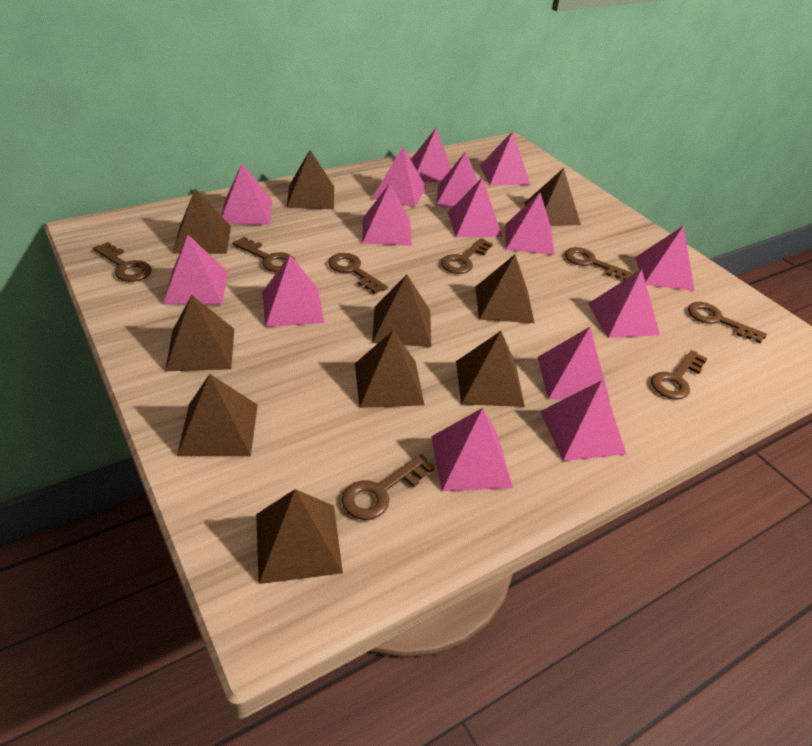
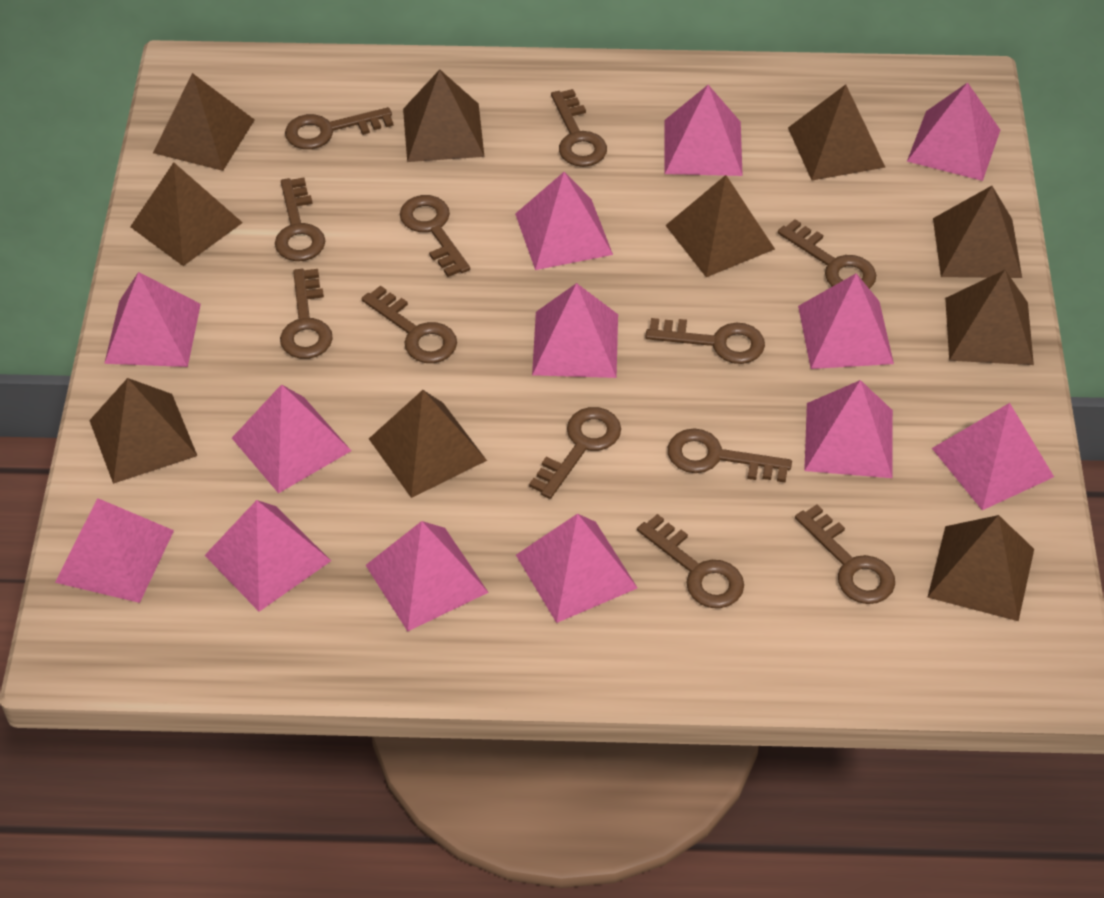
brown key: [93,242,152,282] [232,237,296,273] [328,253,388,294] [342,454,435,520] [441,238,493,274] [565,247,634,281] [651,350,708,400] [688,302,767,343] = 8 -> [275,178,325,261] [280,269,333,359] [285,107,394,149] [362,285,457,363] [400,195,470,277] [529,407,621,499] [551,89,607,167] [637,514,744,608] [645,318,765,364] [668,429,792,483] [778,219,876,289] [795,504,895,604] = 12
pink pyramid: [163,235,228,305] [221,163,273,225] [262,255,324,327] [362,183,412,246] [372,147,426,207] [411,127,451,182] [431,408,513,491] [436,151,478,208] [448,178,502,237] [480,131,530,185] [505,192,554,255] [538,327,610,401] [540,380,626,461] [588,269,660,338] [635,226,695,291] = 15 -> [55,498,174,603] [104,272,201,367] [205,500,331,612] [232,384,351,493] [366,521,489,631] [515,172,613,270] [516,514,638,623] [532,283,618,378] [665,85,743,176] [798,273,894,369] [804,380,893,478] [907,82,1000,181] [932,403,1054,510] = 13

